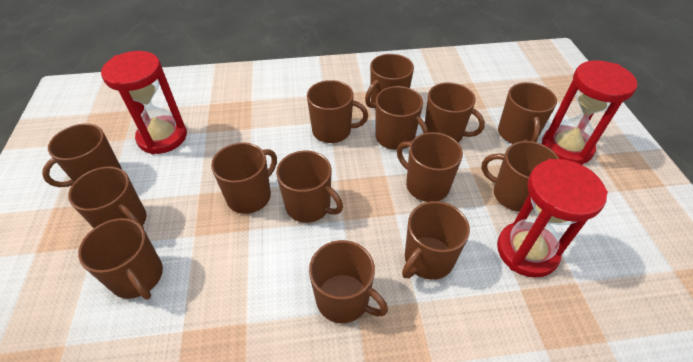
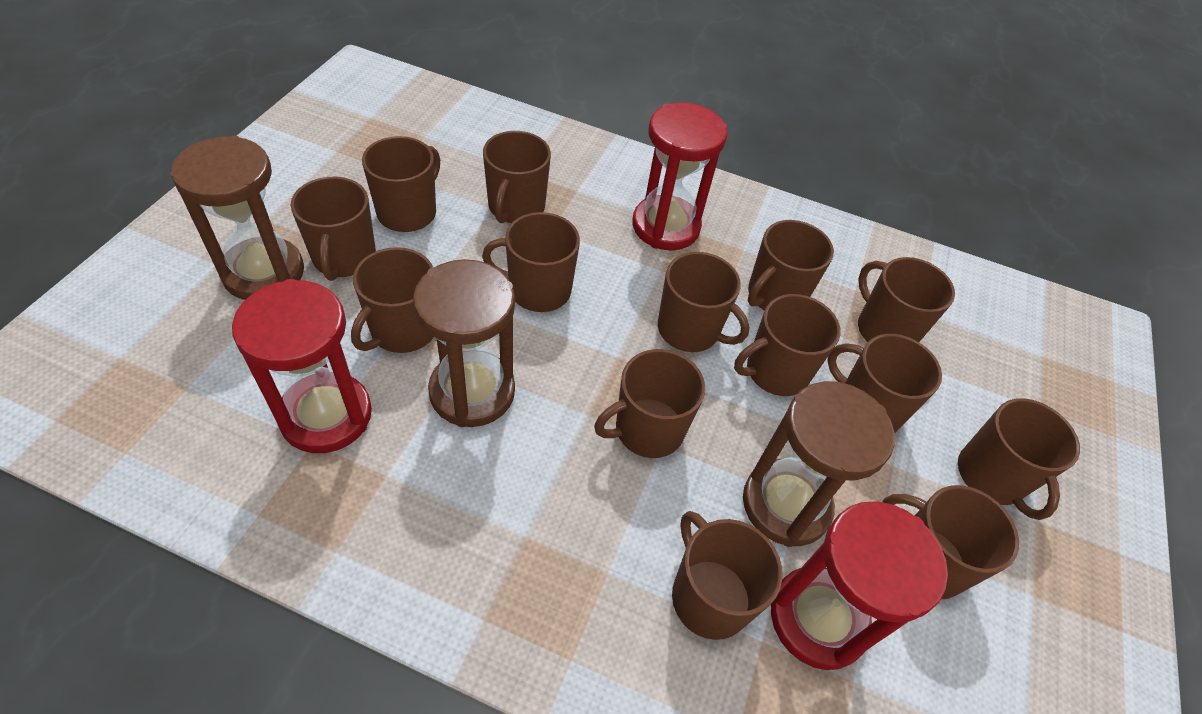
brown hourglass: none = 0 -> [171,136,304,300] [413,259,515,427] [743,381,895,547] = 3

